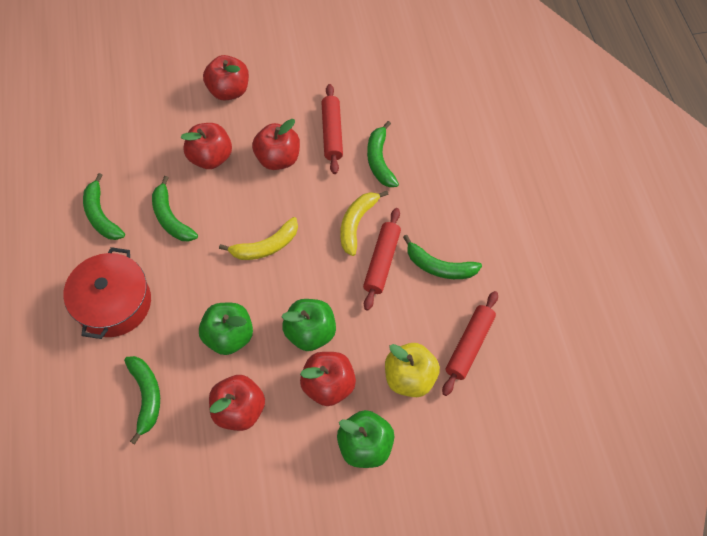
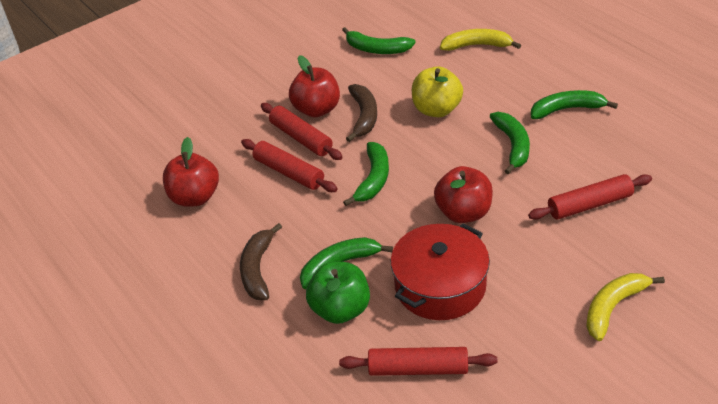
brown banana: none = 0 -> [240,223,282,300] [346,84,377,142] = 2
green apple: [199,303,253,355] [282,299,336,351] [337,410,395,468] = 3 -> [306,262,370,324] = 1
red apple: [180,123,232,169] [203,55,249,101] [209,375,265,431] [252,119,300,170] [300,352,356,406] = 5 -> [163,137,219,207] [289,55,340,117] [434,166,493,223] = 3
red rolling pin: [321,84,343,174] [363,208,401,311] [442,291,498,396] = 3 -> [241,139,338,192] [261,103,343,160] [339,347,497,376] [528,174,652,220] = 4

